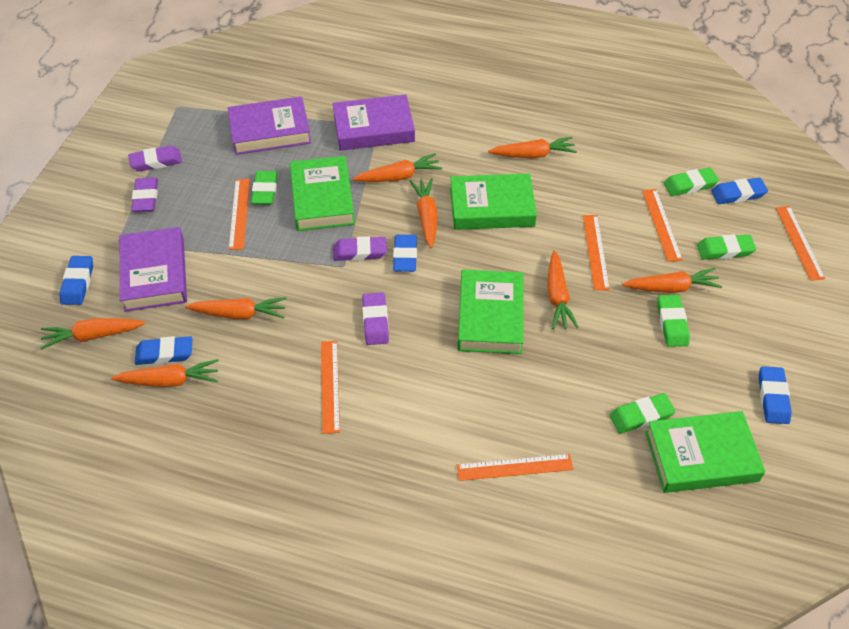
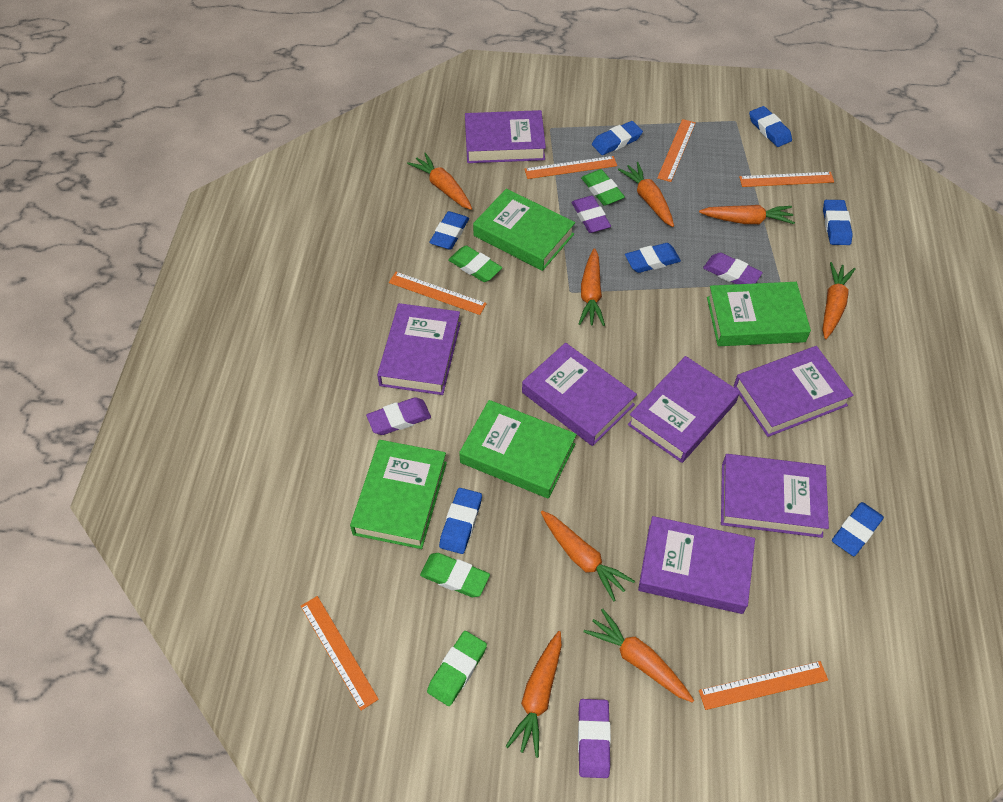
blue eraser: [59,256,93,305] [135,336,193,365] [393,235,417,272] [711,178,768,204] [759,366,792,424] = 5 -> [429,211,469,250] [439,488,482,554] [592,121,643,155] [625,243,681,273] [749,106,792,147] [823,200,853,245] [832,502,884,556] = 7
green eraser: [251,171,278,204] [610,393,676,434] [657,295,690,347] [663,167,719,196] [697,234,756,260] = 5 -> [420,553,490,597] [427,631,487,706] [448,246,502,282] [581,169,625,206] = 4
purple book: [120,227,187,312] [228,96,311,155] [332,94,415,151] = 3 -> [377,303,461,395] [465,110,546,163] [522,343,637,446] [628,356,740,463] [638,516,755,614] [721,454,829,538] [734,346,853,437] = 7

